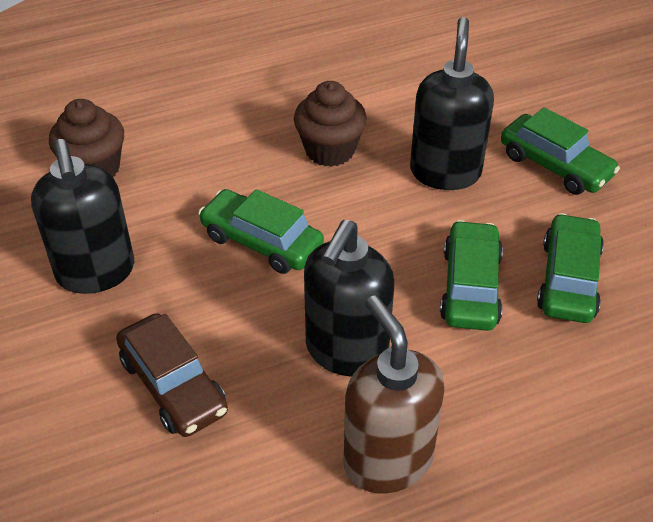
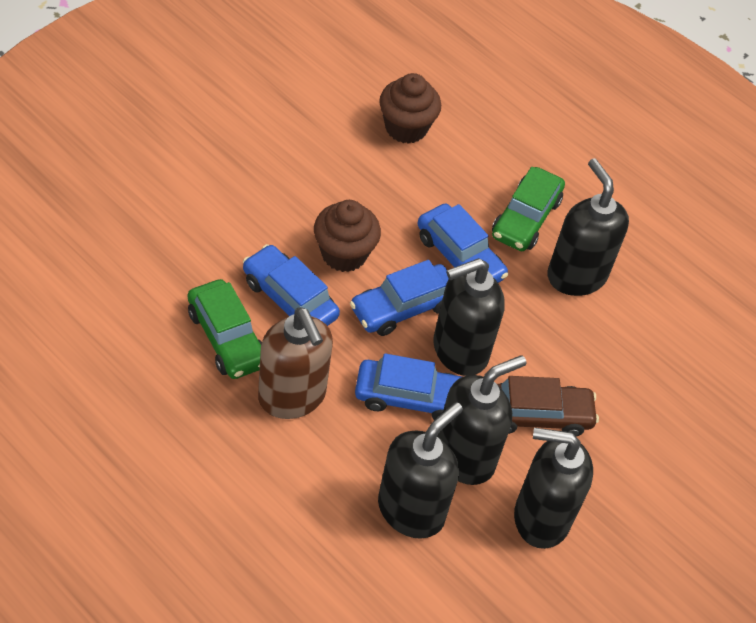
black soap dispenser: [31,139,134,294] [304,220,394,377] [410,17,494,190] = 3 -> [378,402,463,539] [433,258,505,376] [437,355,527,485] [514,428,593,549] [547,158,629,296] = 5
blue car: none = 0 -> [243,244,340,326] [350,260,449,336] [355,353,462,420] [418,204,508,283] = 4
green car: [198,189,324,274] [440,220,503,331] [501,107,620,195] [537,213,604,323] = 4 -> [188,279,262,379] [492,167,565,251] = 2

